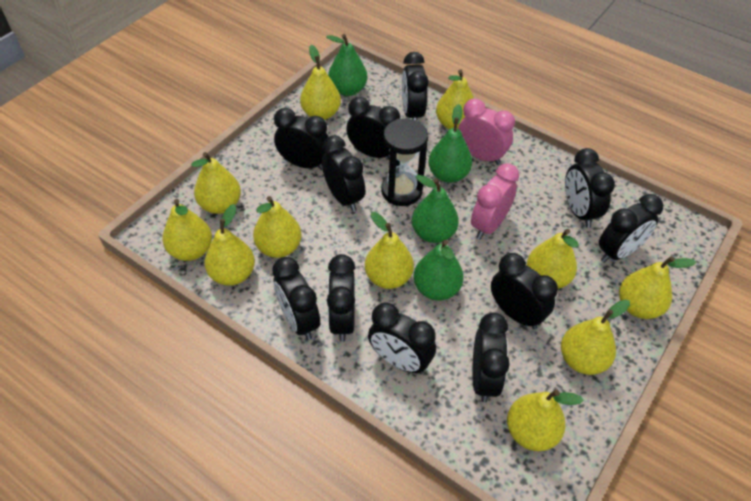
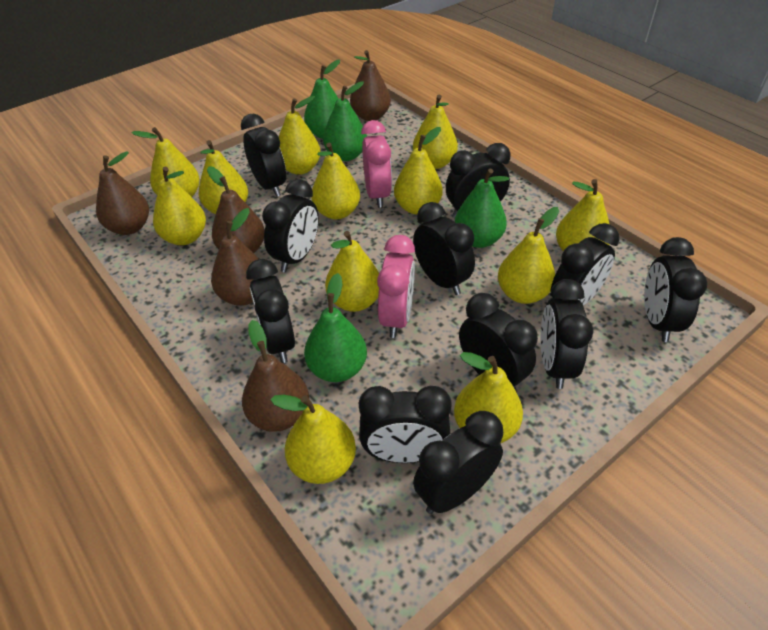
black hourglass: [381,118,428,206] = 1 -> none = 0
brown pear: none = 0 -> [96,151,149,235] [207,166,265,253] [211,208,259,306] [242,320,309,432] [350,50,391,121] = 5
yellow pear: [163,199,212,261] [191,152,241,214] [204,204,255,286] [253,196,301,258] [300,45,341,120] [365,212,414,289] [436,69,474,129] [507,390,584,451] [527,229,579,289] [561,300,630,375] [619,256,696,319] = 11 -> [132,127,200,197] [153,167,206,245] [198,140,248,214] [270,395,356,484] [279,96,321,175] [311,143,360,219] [325,231,379,312] [394,127,443,215] [413,94,458,169] [454,352,523,443] [498,207,559,304] [556,179,609,251] = 12

